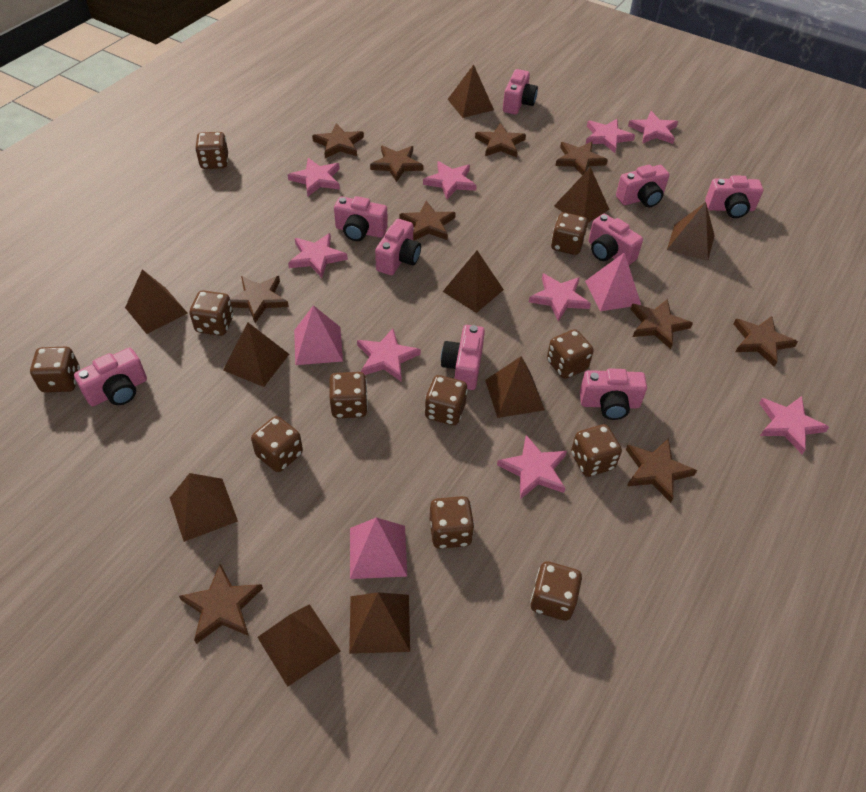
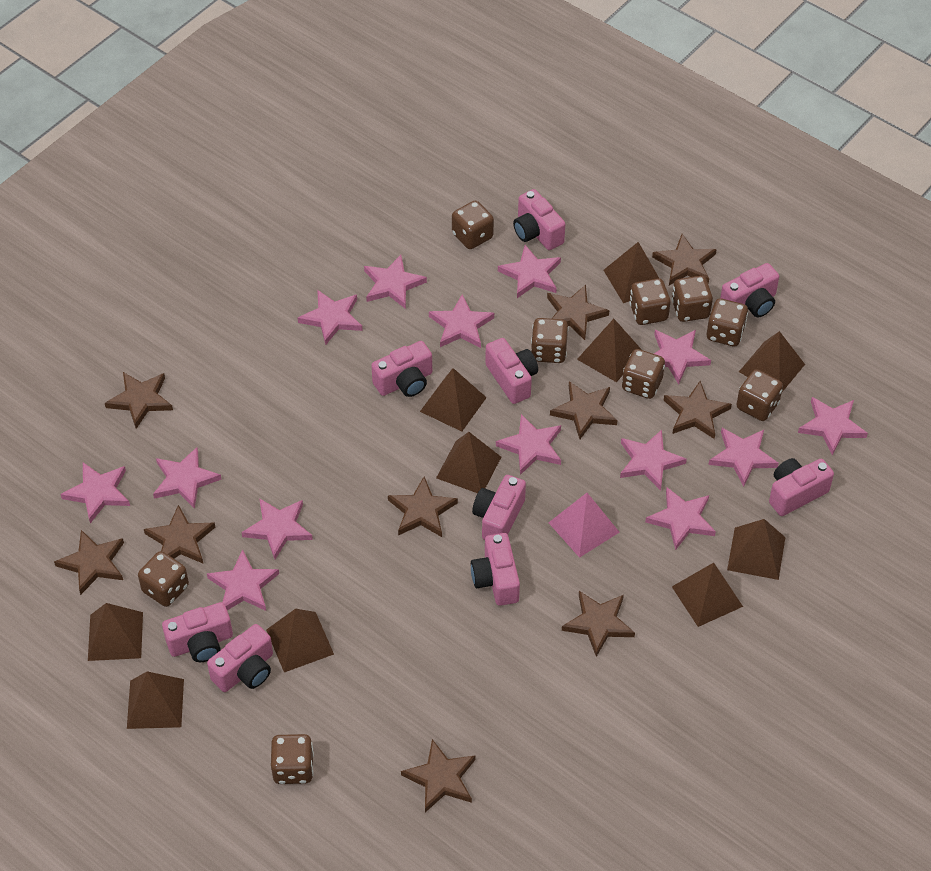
brown dice: [30,347,80,393] [190,290,233,336] [195,132,228,169] [251,416,303,472] [329,372,368,418] [425,375,468,425] [430,496,475,549] [530,561,582,621] [547,329,594,379] [551,212,588,255] [571,424,622,477] = 11 -> [138,551,189,607] [271,734,314,784] [452,201,494,249] [531,318,569,363] [622,349,665,399] [629,278,670,325] [672,276,713,322] [707,298,748,346] [736,369,783,421] = 9
pink pyramid: [294,305,343,365] [350,518,407,579] [585,253,641,311] = 3 -> [548,493,620,558] = 1
pink star: [288,158,340,197] [288,233,348,278] [357,328,421,381] [423,161,477,199] [497,435,567,499] [529,273,591,321] [586,119,635,153] [628,111,678,144] [759,396,829,454] = 9 -> [60,462,130,523] [153,447,222,509] [207,549,279,611] [241,498,313,559] [298,290,363,345] [364,255,427,309] [429,294,494,348] [496,414,561,475] [498,245,561,298] [620,430,687,491] [645,487,716,550] [654,330,711,384] [709,428,779,487] [798,397,868,455] = 14

